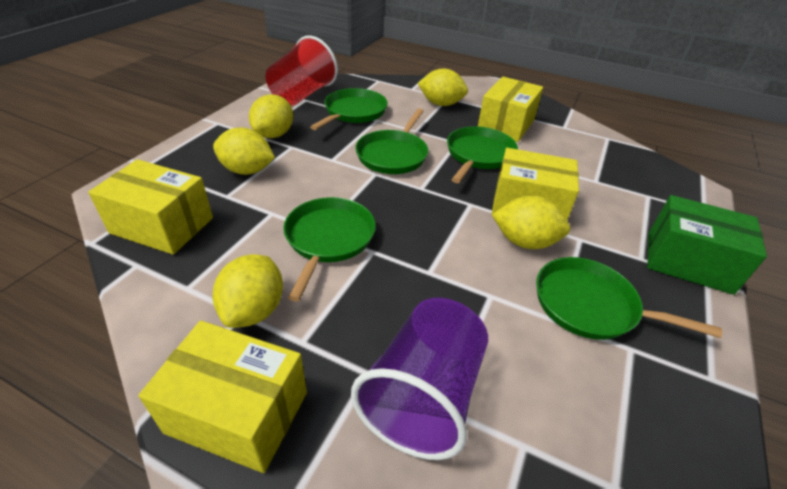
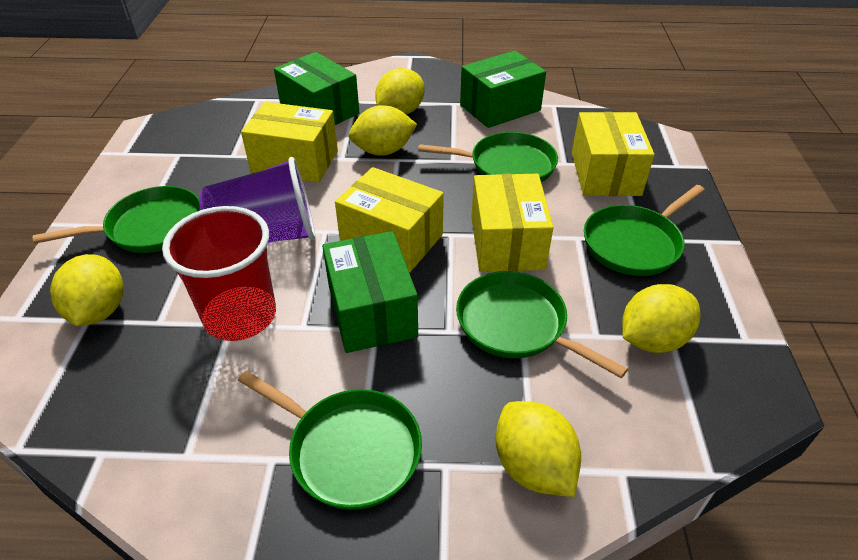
green box: [647,195,767,295] = 1 -> [274,52,359,125] [322,231,418,353] [460,51,546,128] = 3

